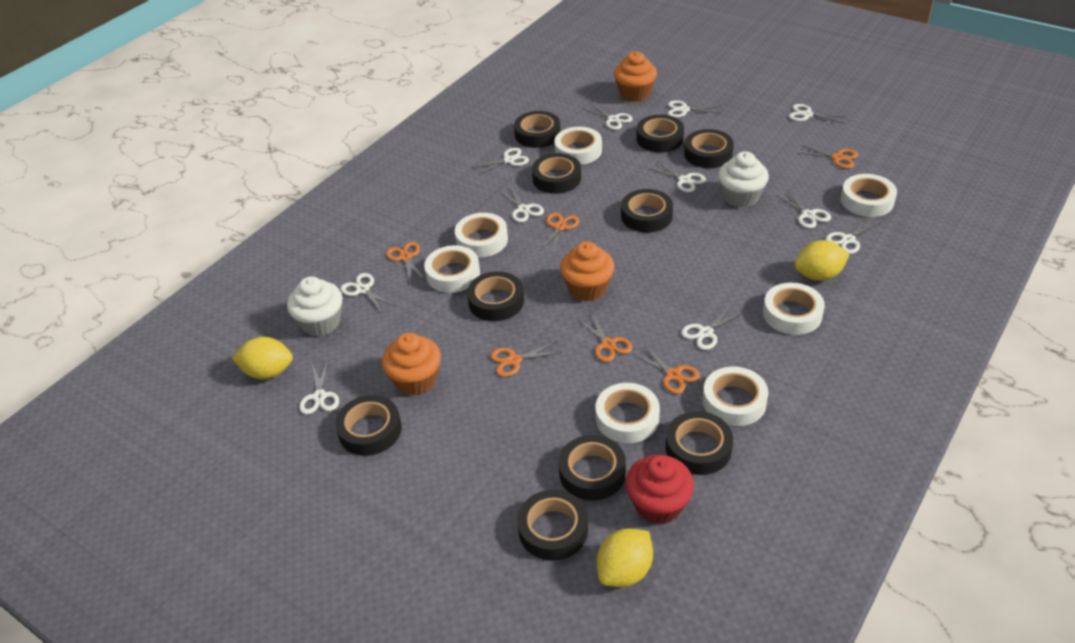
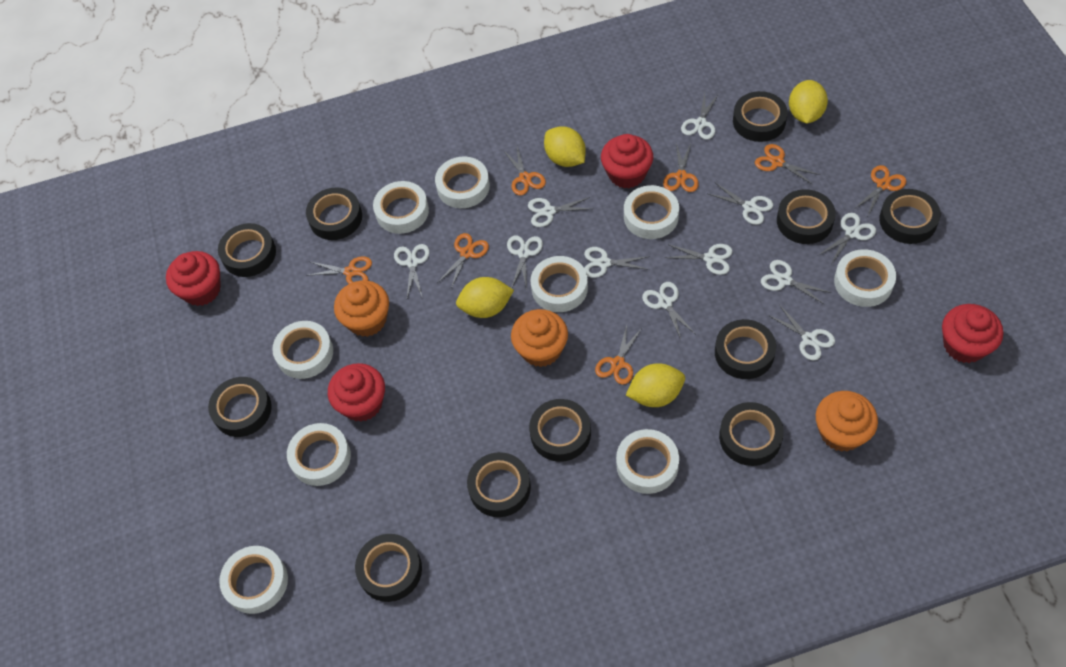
black tape: [335,395,402,456] [467,271,524,321] [514,111,561,148] [517,490,588,561] [532,153,581,194] [559,435,626,501] [621,189,673,233] [636,115,684,152] [666,411,733,475] [684,129,734,168] = 10 -> [208,377,272,437] [218,223,276,277] [306,188,362,240] [355,534,422,602] [467,452,531,517] [529,399,591,462] [715,319,776,379] [719,402,784,466] [733,91,788,142] [777,189,836,244] [879,189,941,244] = 11
orange scissors: [386,242,425,284] [490,342,562,377] [540,213,579,254] [577,313,633,362] [632,344,700,394] [798,145,858,168] = 6 -> [306,256,372,284] [437,233,489,289] [503,147,546,195] [595,325,643,385] [663,143,699,192] [755,144,820,185] [854,165,906,215] = 7
red cupcake: [626,455,694,525] = 1 -> [166,251,221,306] [328,363,385,422] [601,134,653,188] [942,304,1003,363] = 4
white cupcake: [287,276,342,336] [718,151,769,208] = 2 -> none = 0
white tape: [424,245,480,293] [455,213,508,257] [554,127,602,165] [596,383,660,443] [703,366,768,426] [763,282,825,335] [841,174,897,217] = 7 -> [219,546,288,614] [272,321,333,379] [287,423,351,486] [373,181,429,234] [435,156,490,208] [530,256,588,312] [616,429,679,494] [624,185,679,239] [834,249,896,307] = 9
yellow lemon: [232,337,293,379] [597,528,653,587] [795,240,850,281] = 3 -> [456,277,514,318] [544,126,586,167] [626,363,685,407] [789,80,828,123] = 4

